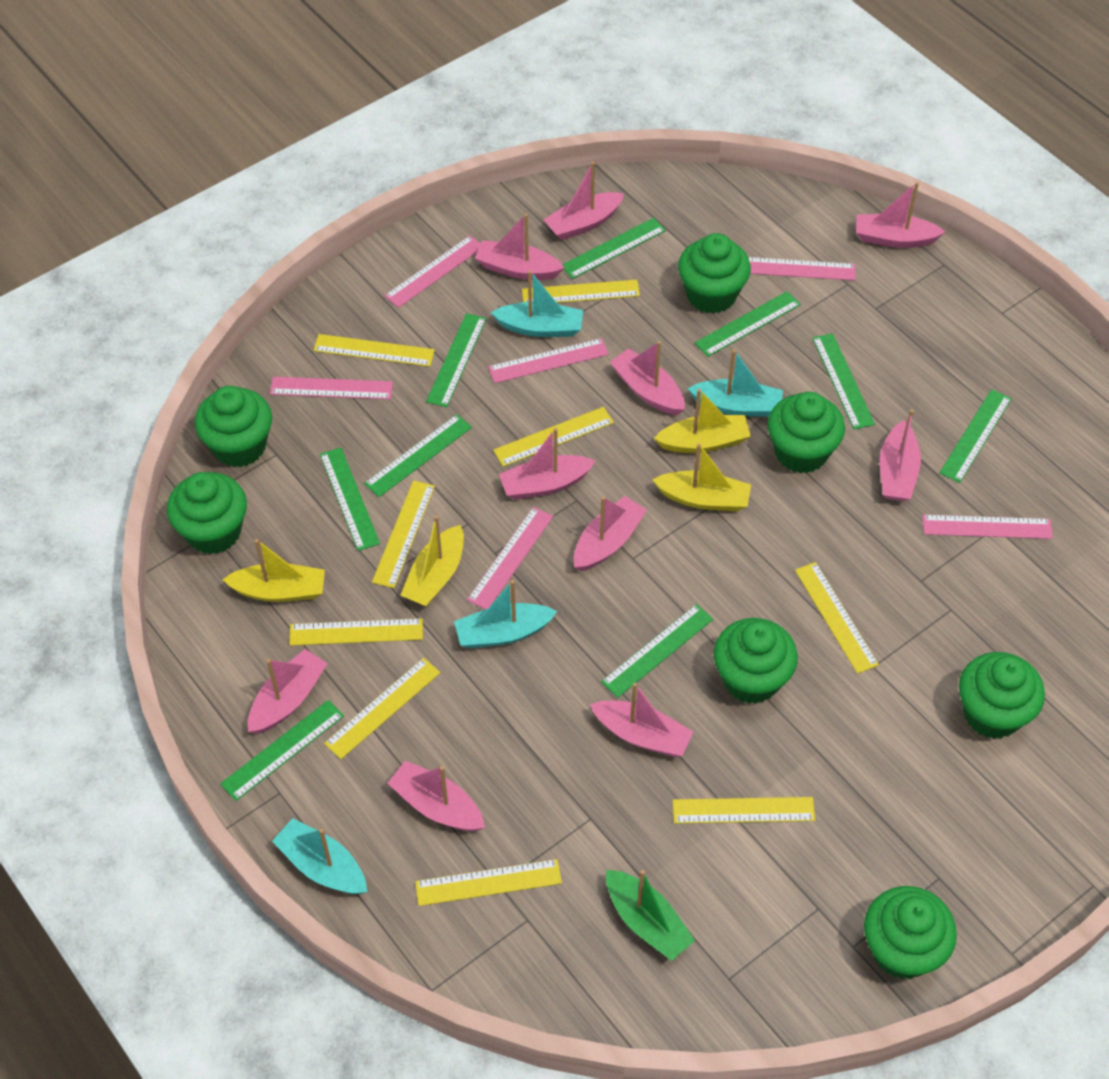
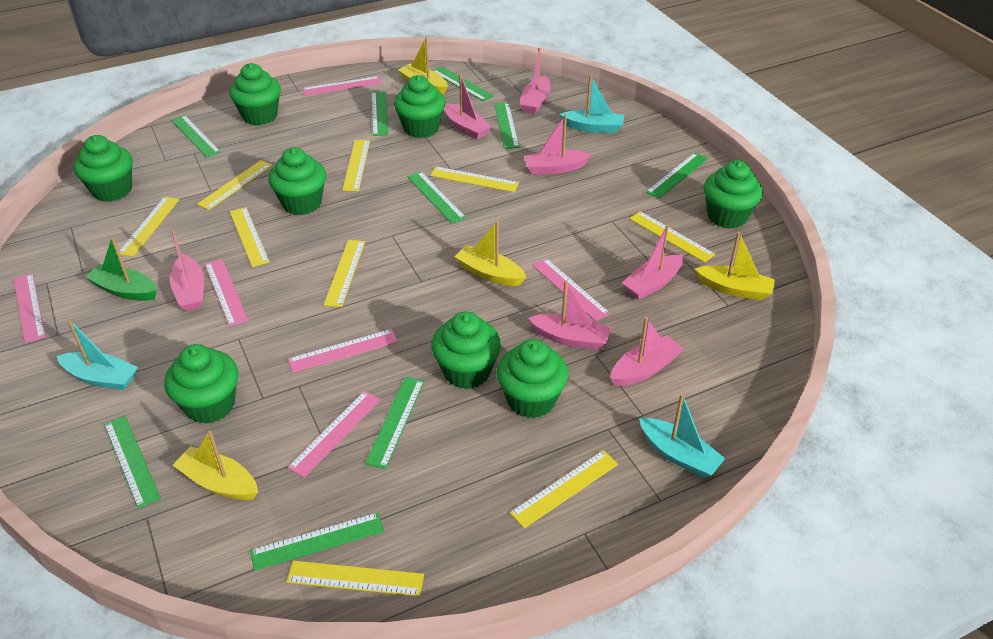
green cupcake: [167,472,247,554] [195,386,272,467] [678,233,751,314] [714,618,798,704] [767,392,845,473] [864,886,957,979] [959,652,1045,739] = 7 -> [74,135,133,202] [164,344,238,424] [229,63,281,125] [268,147,326,215] [394,75,445,138] [431,311,501,389] [497,339,568,418] [704,160,763,229] = 8
pink boat: [248,649,328,734] [387,761,485,831] [475,214,565,280] [499,428,595,500] [544,162,624,240] [574,496,647,571] [590,683,693,757] [610,341,685,415] [856,182,945,248] [880,409,921,501] = 10 -> [170,230,204,311] [444,73,492,139] [520,47,551,114] [524,115,591,175] [528,280,611,350] [611,317,684,386] [622,225,683,300] = 7
turquoise boat: [272,818,367,894] [454,580,557,648] [491,270,583,337] [687,349,783,417] = 4 -> [57,319,138,390] [559,75,624,133] [639,394,726,478] = 3

